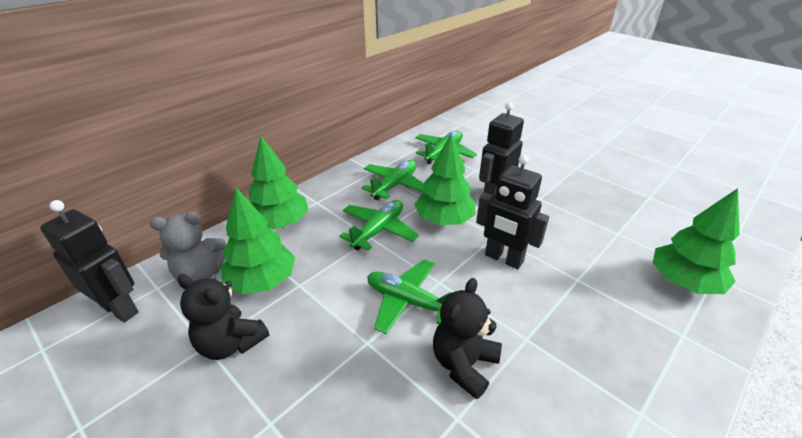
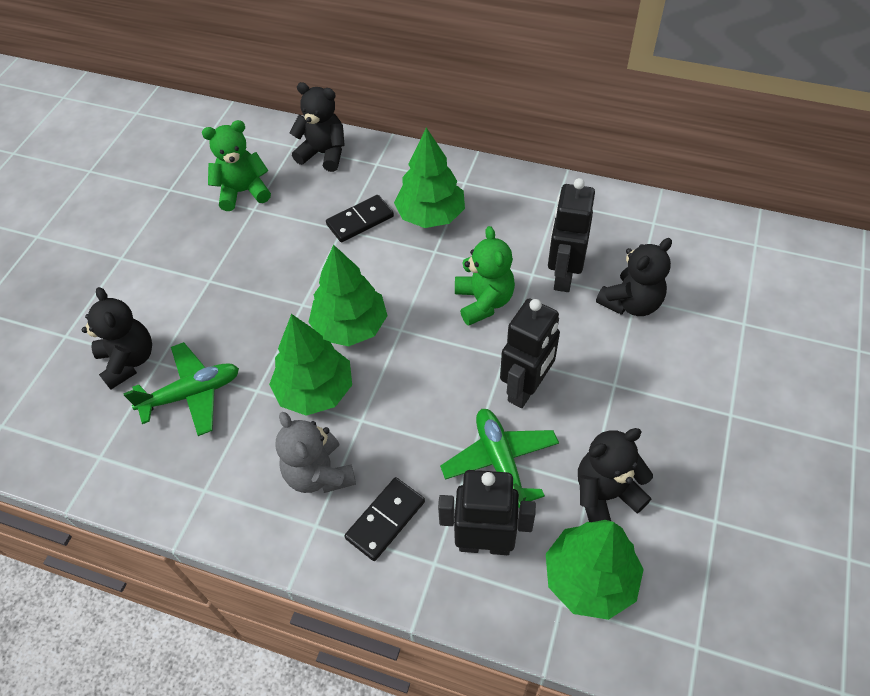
black domino: none = 0 -> [326,195,394,242] [344,477,425,561] = 2
black teddy bear: [178,274,269,360] [433,278,502,399] = 2 -> [82,287,152,390] [290,82,345,172] [578,428,653,522] [596,238,672,316] = 4
green plane: [339,200,419,251] [362,160,424,200] [367,259,453,334] [415,131,477,164] = 4 -> [123,342,239,436] [440,409,559,509] = 2
green teddy bear: none = 0 -> [202,120,271,211] [455,226,515,326] = 2

